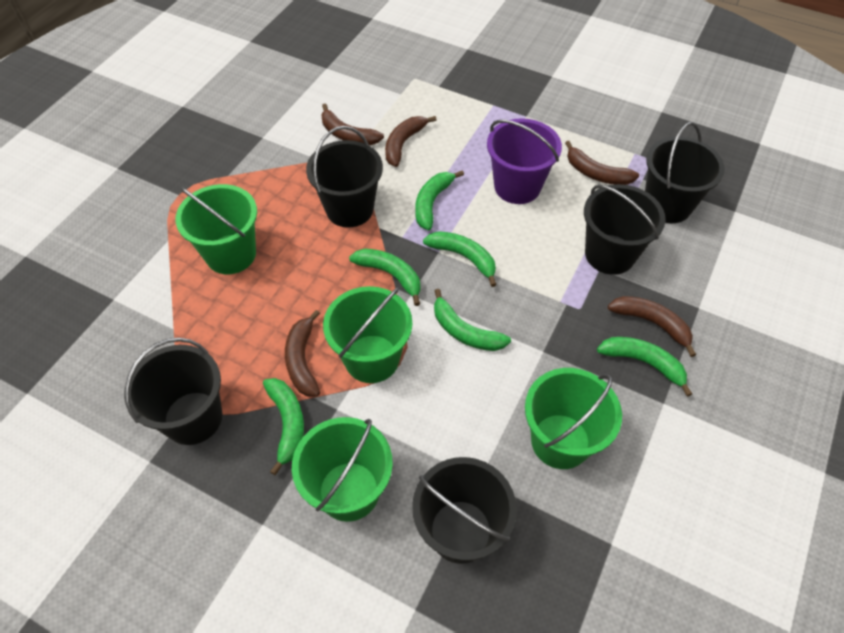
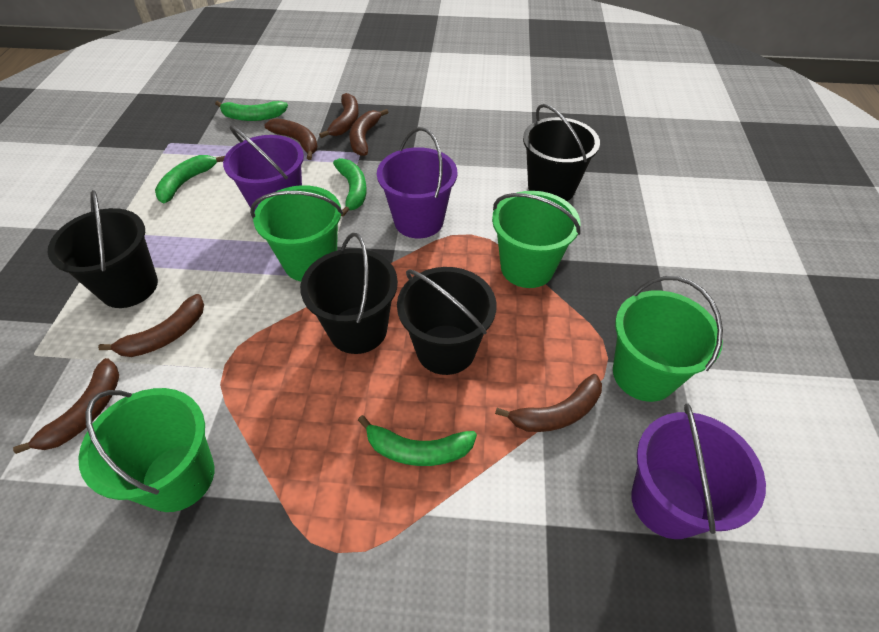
black bucket: [124,337,222,445] [306,126,383,228] [412,457,517,564] [584,184,665,275] [645,122,725,223] = 5 -> [48,190,158,308] [300,233,398,354] [397,267,496,375] [523,104,600,201] = 4
brown banana: [285,310,320,396] [321,104,384,145] [385,116,437,167] [565,141,639,185] [608,296,696,357] = 5 -> [13,358,119,454] [98,294,204,357] [264,118,318,160] [319,93,359,138] [349,109,388,156] [495,374,602,432] = 6
green banana: [263,378,304,475] [349,249,421,306] [415,170,464,230] [423,231,497,287] [434,289,511,351] [597,337,692,397] = 6 -> [155,155,225,203] [215,101,288,121] [333,158,367,216] [358,415,477,466] = 4
purple bucket: [487,118,562,204] = 1 -> [223,126,304,212] [377,127,457,238] [631,403,766,539] = 3

